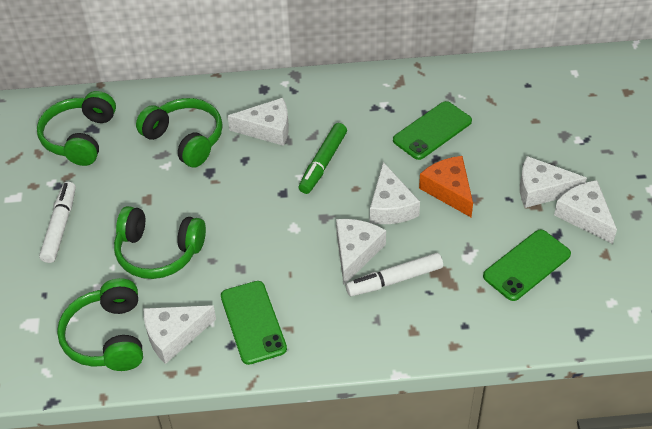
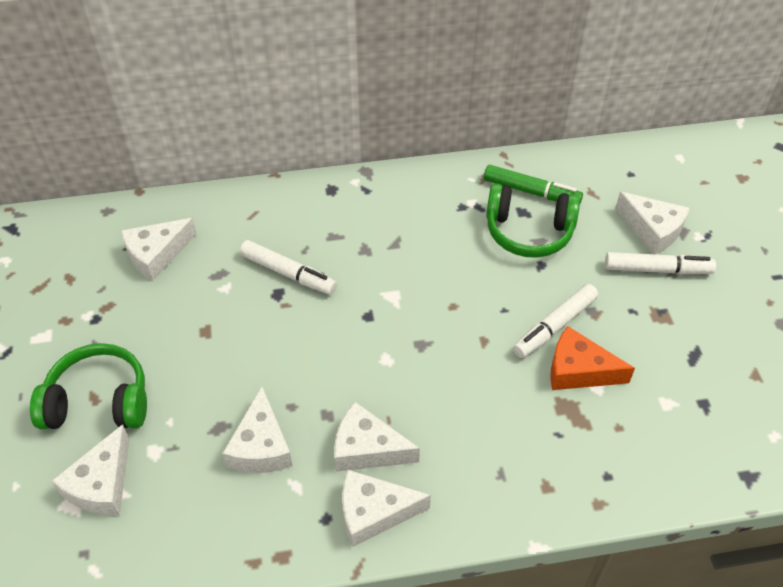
green headphones: [37,91,116,166] [57,278,143,371] [114,206,206,279] [136,98,223,168] = 4 -> [30,343,147,429] [486,184,580,258] = 2
green phone: [221,281,287,365] [393,101,472,160] [483,230,571,301] = 3 -> none = 0
white marker: [39,182,76,263] [346,253,443,296] = 2 -> [240,240,337,295] [513,284,598,358] [605,252,716,275] = 3

